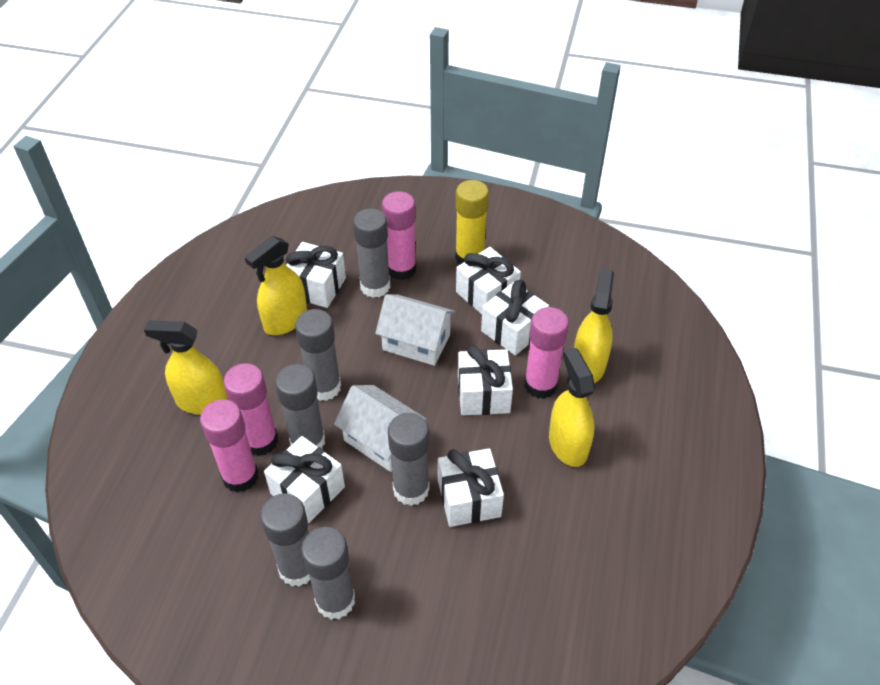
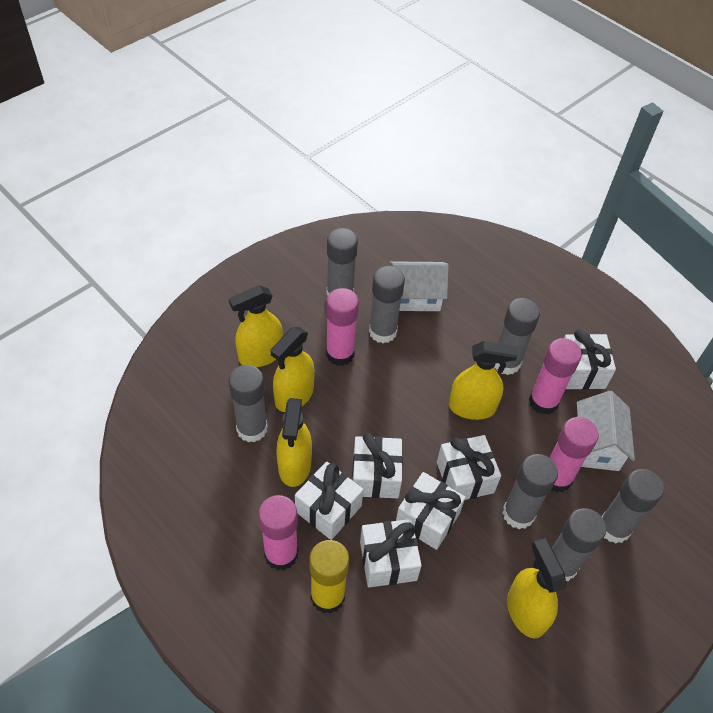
grey glue stick: [260,493,310,587] [275,364,325,449] [295,309,341,401] [301,527,355,620] [353,208,390,298] [388,413,430,506] = 6 -> [228,365,267,442] [326,228,358,297] [369,266,405,343] [495,298,540,375] [502,454,558,529] [552,508,606,581] [601,469,664,543] = 7
yellow spray bottle: [144,321,228,415] [245,236,307,335] [549,348,595,467] [574,268,614,383] = 4 -> [229,285,283,367] [270,327,315,412] [276,398,312,487] [449,341,517,420] [507,538,566,638] = 5

